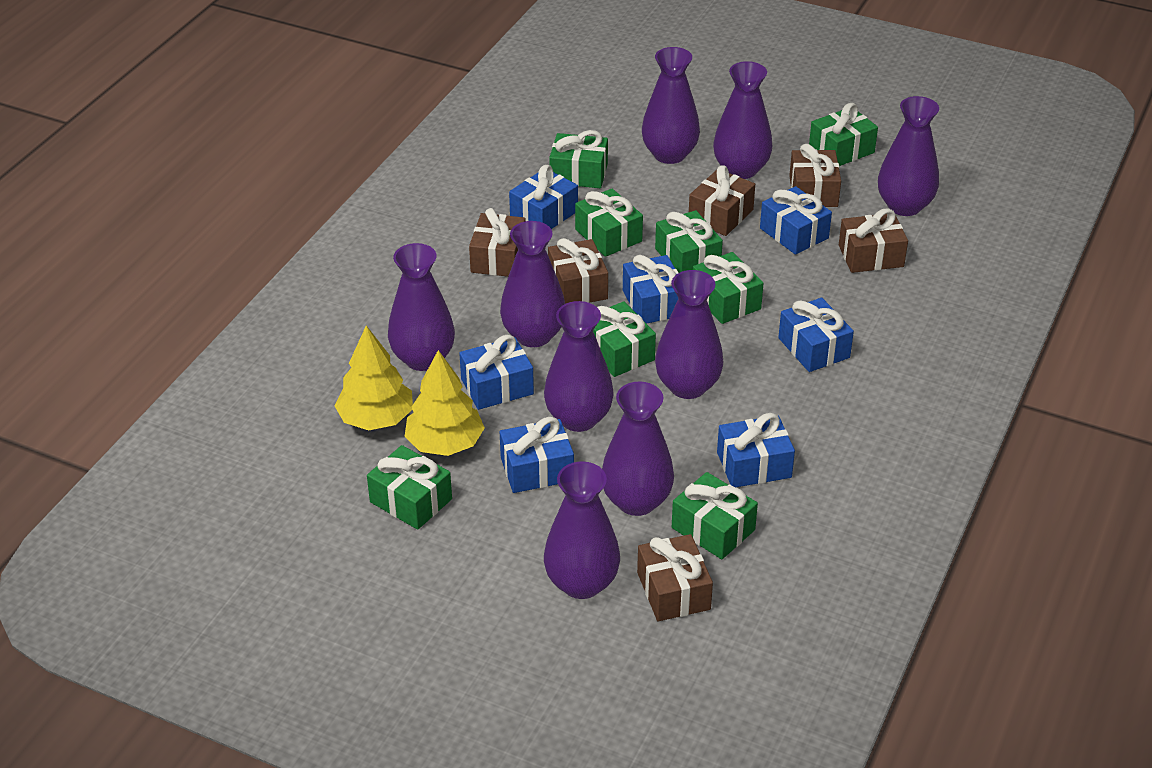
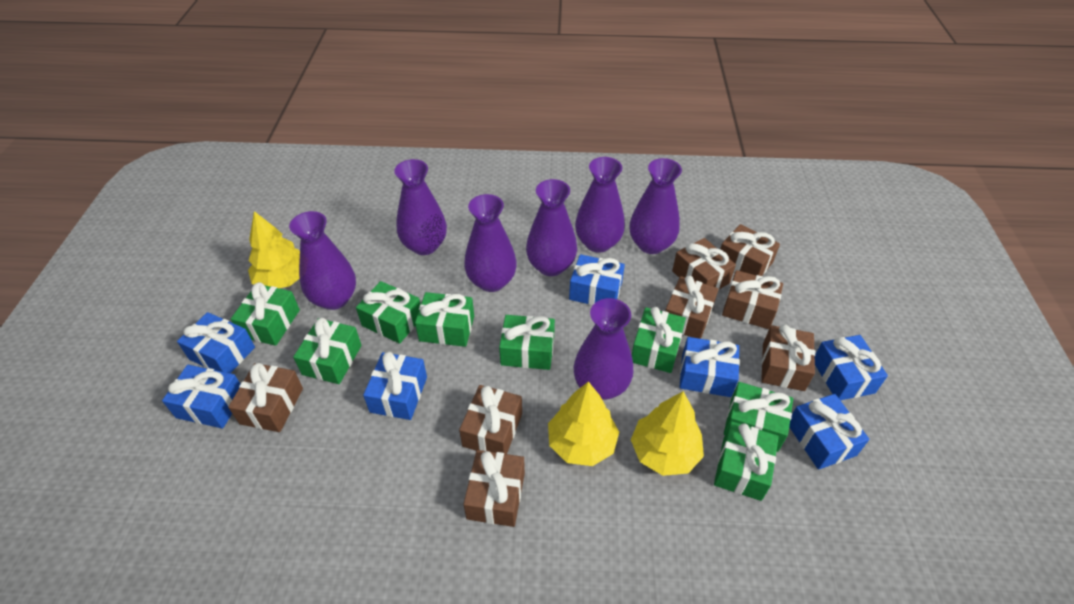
brown gift: [469,208,526,277] [548,238,608,304] [637,534,713,621] [689,165,755,236] [789,144,841,207] [839,208,908,273] = 6 -> [228,363,303,432] [459,385,522,454] [463,450,525,527] [665,276,719,339] [672,238,736,289] [720,224,780,276] [722,270,783,329] [761,324,815,391] = 8
purple vase: [388,243,455,371] [500,221,565,347] [544,301,614,432] [544,461,620,599] [602,382,674,516] [642,47,700,164] [655,270,724,399] [713,61,772,179] [878,96,939,216] = 9 -> [289,211,356,310] [394,159,447,255] [464,194,517,292] [526,179,577,276] [573,298,633,400] [575,157,625,253] [629,158,682,254] = 7
yellow tree: [334,326,413,430] [404,350,485,456] = 2 -> [248,211,300,288] [548,381,619,466] [631,391,704,476] = 3

